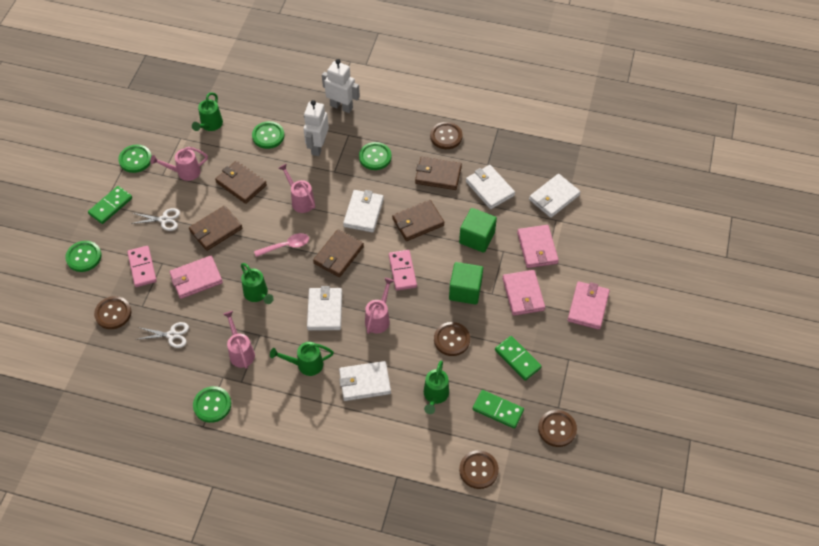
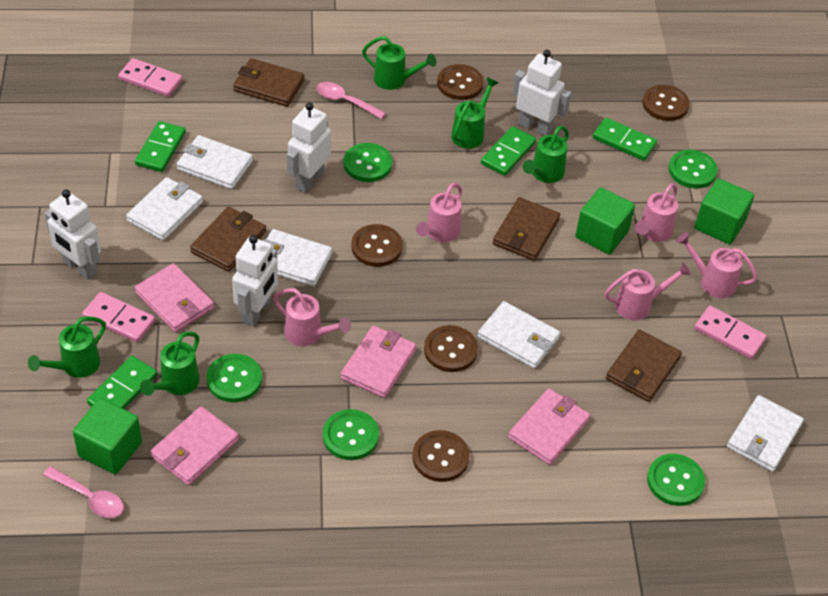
brown wallet: [189,206,243,251] [215,161,267,204] [313,230,364,277] [392,200,445,241] [415,157,462,190] = 5 -> [190,207,266,272] [233,58,304,107] [493,197,560,261] [606,330,682,402] = 4
green cube: [449,262,483,305] [459,208,497,253] = 2 -> [73,398,142,475] [575,187,635,254] [695,178,754,244] = 3
green domino: [88,186,132,224] [473,390,524,429] [495,336,542,381] = 3 -> [87,356,158,409] [135,121,186,172] [481,126,536,176] [593,118,657,161] = 4
green watering can: [192,93,223,131] [241,263,274,304] [270,342,334,376] [424,360,449,414] = 4 -> [28,316,106,378] [140,331,200,396] [362,36,437,90] [451,77,498,149] [523,126,569,183] = 5
pink domino: [127,246,157,287] [389,250,417,291] = 2 -> [82,292,155,342] [118,58,183,97] [694,306,767,359] = 3
pink spoon: [254,233,309,257] = 1 -> [43,466,124,518] [316,82,386,119] = 2
pink watering can: [150,147,208,181] [223,311,255,369] [279,163,315,213] [365,278,394,334] = 4 -> [273,288,351,346] [416,183,462,242] [605,262,691,320] [635,183,678,242] [676,232,758,298] = 5
white robot: [303,100,329,156] [322,59,360,113] = 2 -> [44,190,101,280] [232,235,278,326] [287,102,331,193] [512,50,571,136] = 4
white scissors: [130,208,180,231] [136,322,189,348] = 2 -> none = 0

